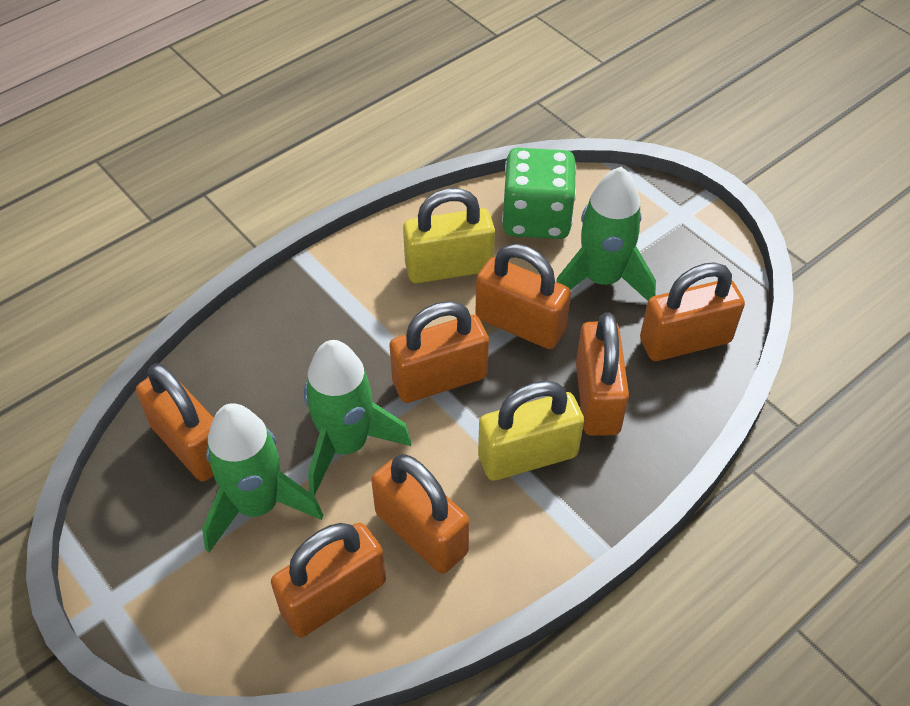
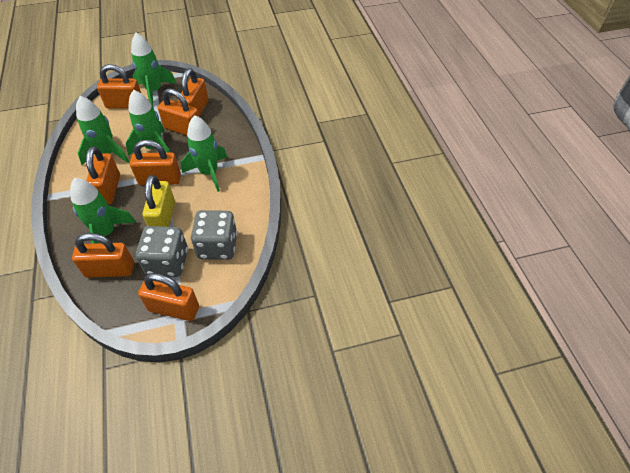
green dice: [502,148,576,239] = 1 -> none = 0
green rocket: [202,403,323,552] [304,340,411,496] [556,167,656,301] = 3 -> [70,178,136,244] [76,96,130,165] [126,90,170,156] [131,33,177,107] [181,115,227,192] = 5
grey dice: none = 0 -> [136,226,188,277] [191,210,237,260] = 2
yellow padlock: [403,188,495,283] [478,381,584,481] = 2 -> [143,175,175,227] = 1

